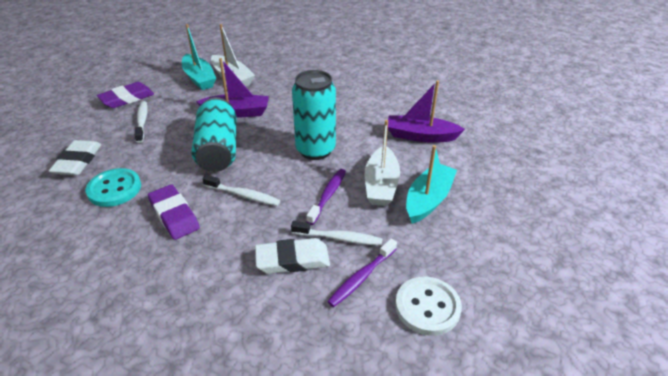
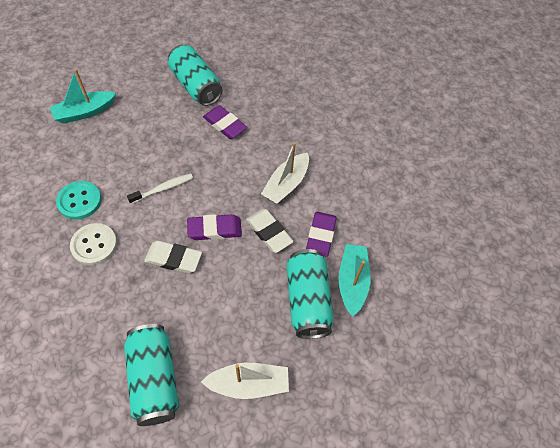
purple boat: [196,58,269,118] [388,80,465,143] = 2 -> none = 0
purple eraser: [97,82,154,108] [148,184,200,240] = 2 -> [187,214,242,240] [203,105,247,139] [306,212,337,257] = 3
purple toothbrush: [306,169,346,225] [327,238,397,307] = 2 -> none = 0
turquoise can: [192,97,237,172] [292,70,336,160] = 2 -> [124,324,179,426] [168,45,223,106] [286,249,334,339] = 3
white toothbrush: [135,101,148,143] [202,175,280,206] [291,221,383,246] = 3 -> [127,174,193,204] = 1

